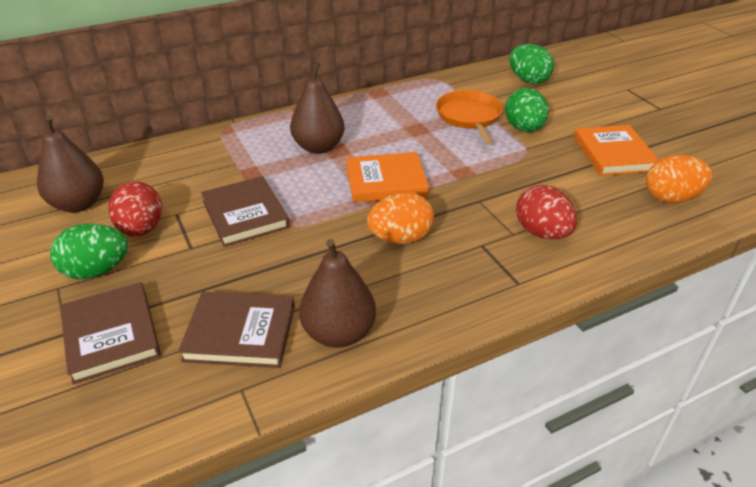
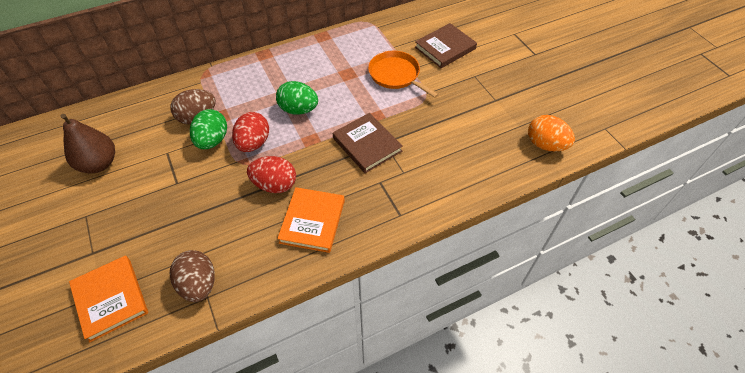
brown book: [60,282,161,384] [178,292,295,368] [201,176,290,247] = 3 -> [333,113,403,173] [415,23,477,68] = 2
brown egg: none = 0 -> [170,250,215,302] [171,89,216,124] = 2
brown pear: [37,115,104,213] [290,62,345,154] [299,239,376,348] = 3 -> [60,114,115,173] = 1
green egg: [50,224,128,279] [505,88,549,132] [509,44,554,84] = 3 -> [190,109,227,149] [276,81,318,115] = 2
orange egg: [367,192,434,244] [646,155,712,203] = 2 -> [528,115,575,152] = 1

